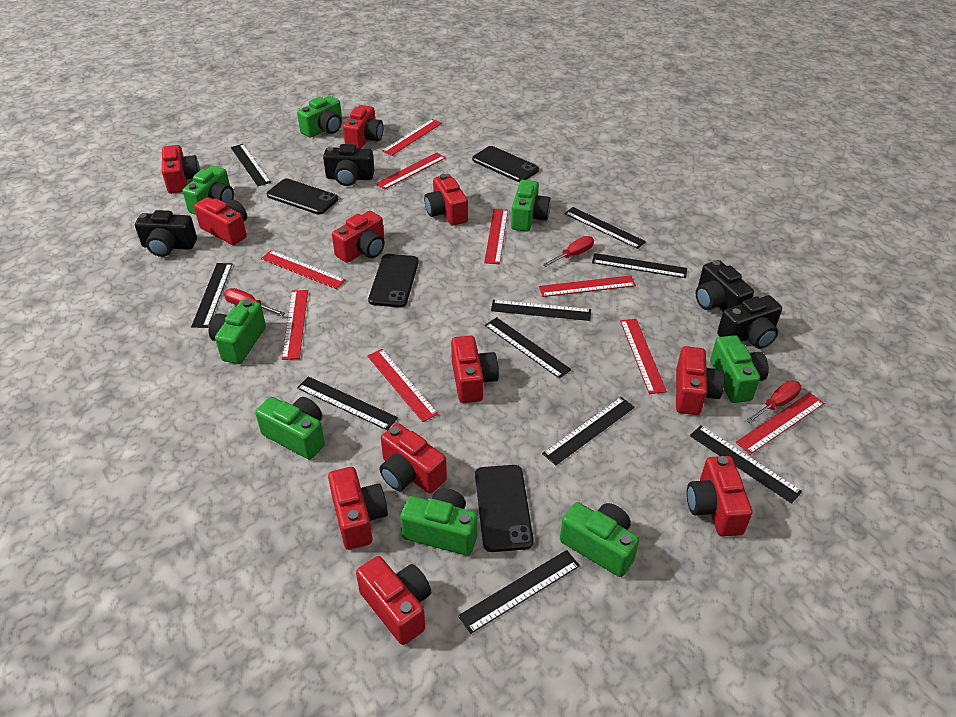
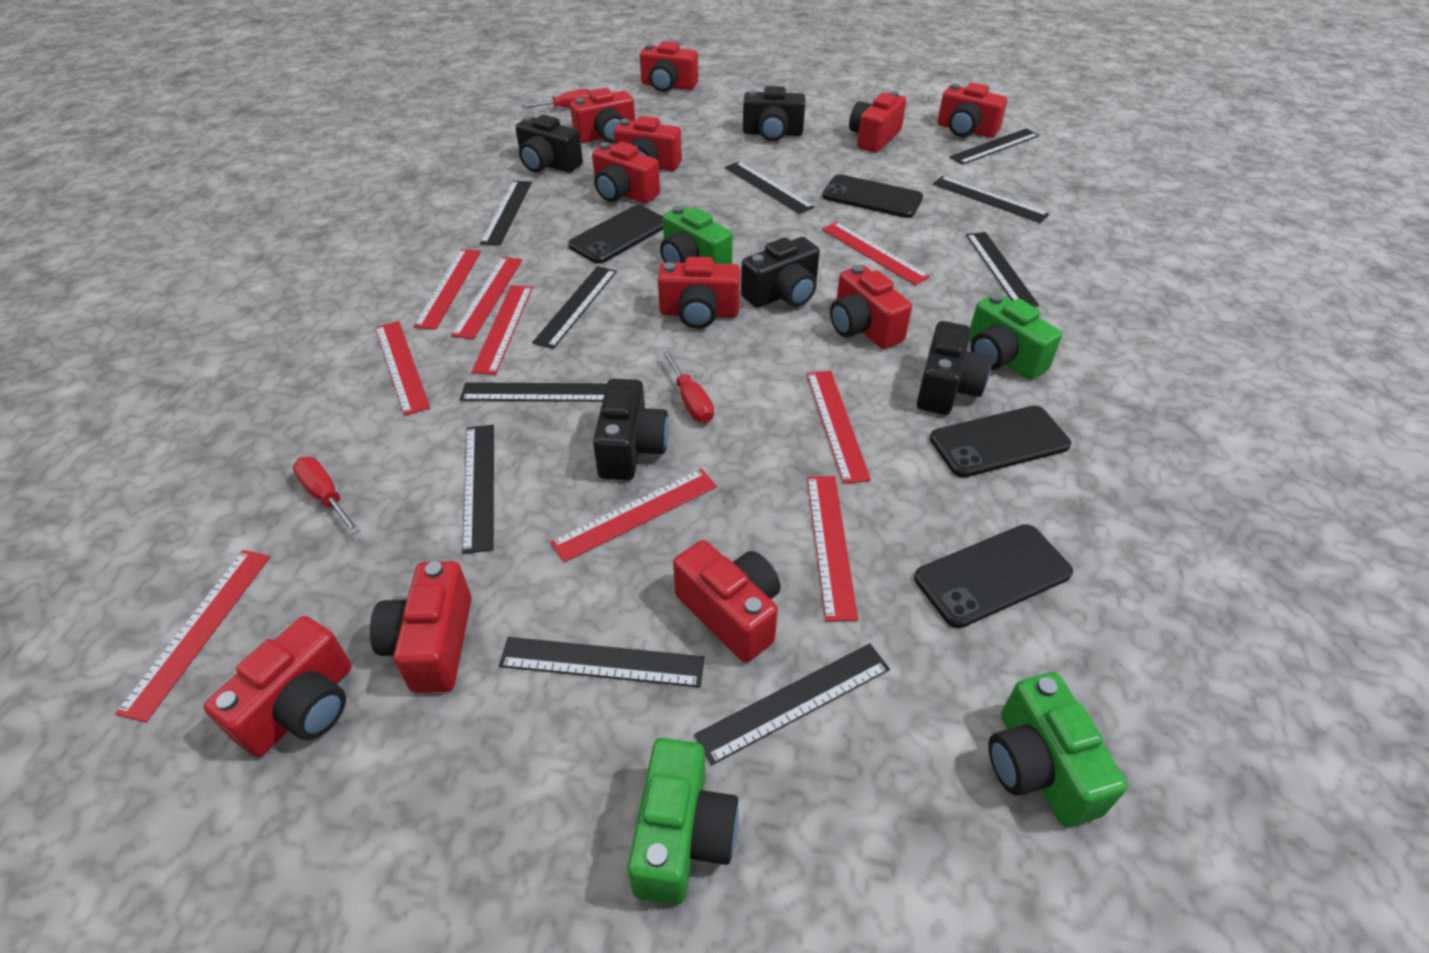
black camera: [135,210,197,257] [323,144,374,186] [696,260,754,311] [717,295,782,349] = 4 -> [515,115,583,173] [593,379,669,480] [741,237,820,308] [743,86,805,141] [917,321,992,415] = 5
green camera: [183,166,234,215] [209,300,266,364] [255,397,325,460] [297,96,342,138] [400,488,478,556] [511,180,551,232] [560,502,639,577] [710,335,769,403] = 8 -> [627,738,739,905] [660,205,733,264] [969,293,1062,380] [988,672,1128,827] = 4

